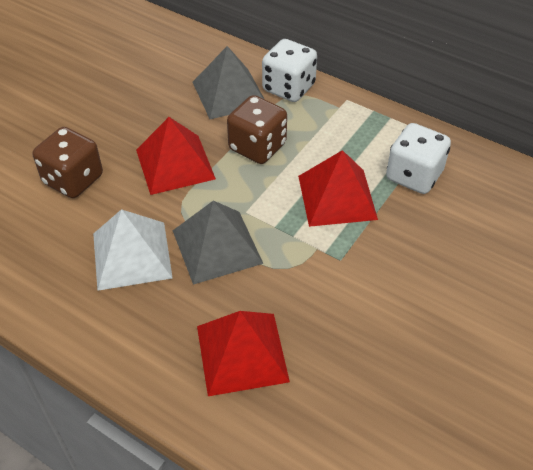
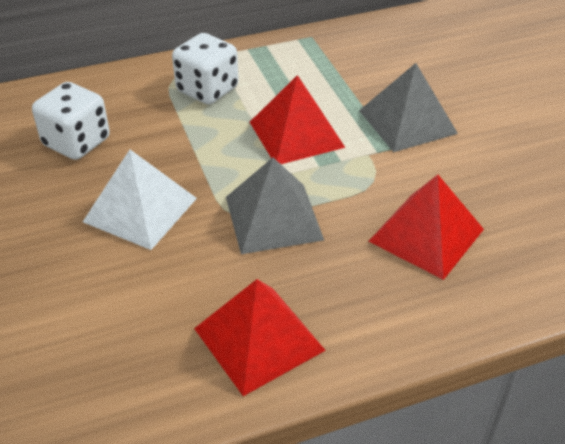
brown dice: [33,127,103,198] [227,95,287,164] = 2 -> none = 0

